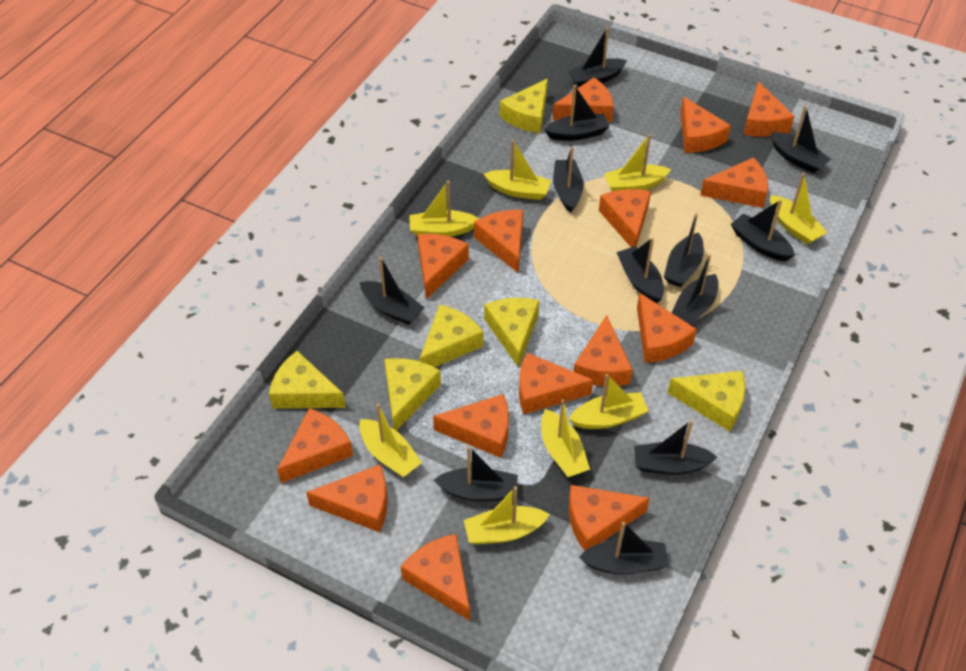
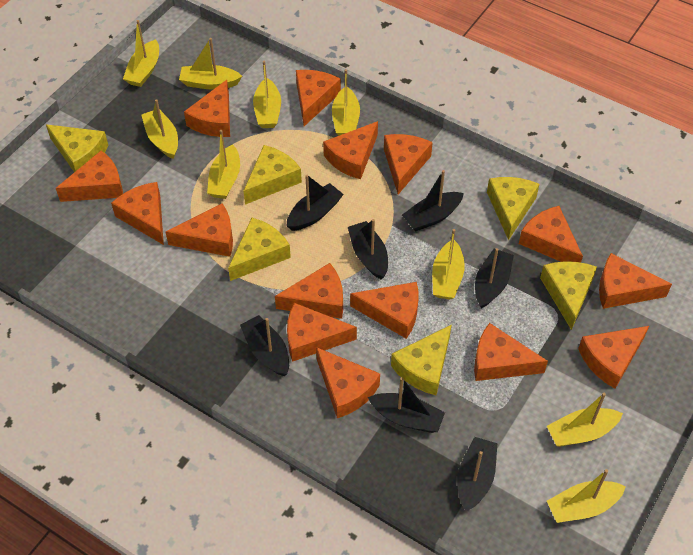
black boat: [360,257,424,325] [434,446,518,501] [544,85,609,141] [553,146,583,212] [568,27,627,87] [579,522,668,574] [616,238,664,303] [634,420,717,475] [664,213,704,287] [671,254,718,325] [731,199,795,261] [770,105,831,174] = 12 -> [240,315,289,376] [287,175,344,231] [348,219,388,279] [368,377,445,433] [402,170,464,231] [457,437,497,511] [475,248,514,308] = 7
yellow boat: [359,404,422,477] [409,181,479,237] [464,486,550,545] [484,139,551,200] [541,399,590,477] [569,374,649,429] [604,134,671,191] [770,173,827,245] = 8 -> [123,20,159,87] [142,99,178,159] [179,38,242,90] [207,130,240,199] [253,61,281,128] [332,69,360,136] [432,229,465,299] [547,393,623,447] [547,469,626,523] = 9

